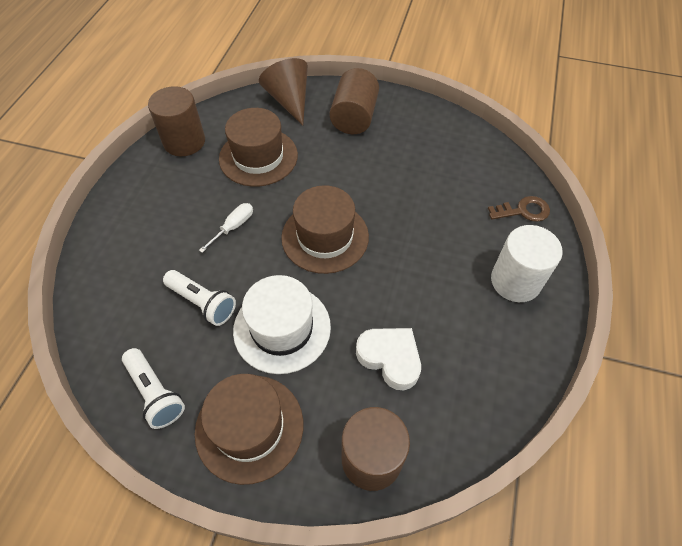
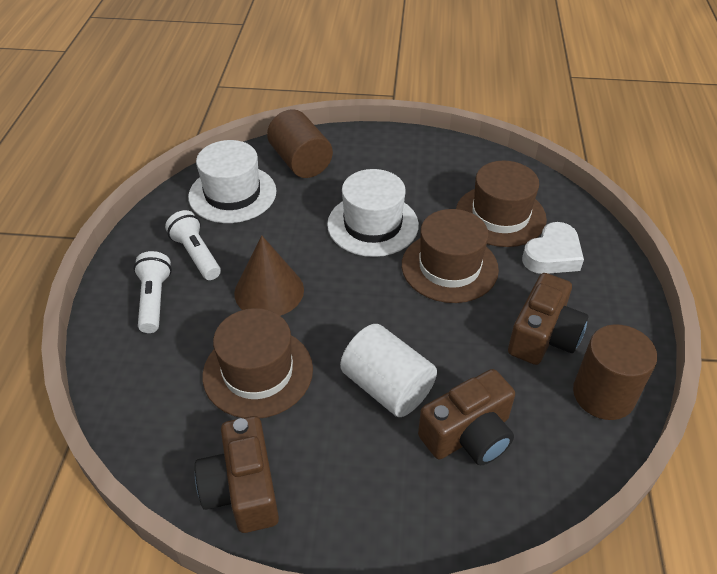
brown camera: none = 0 -> [195,416,279,533] [418,369,515,465] [508,273,588,365] = 3
brown cylinder: [148,86,205,156] [330,68,379,134] [342,407,410,491] = 3 -> [267,109,333,178] [573,324,657,420] = 2
brown key: [488,196,550,222] = 1 -> none = 0
white hat: [233,275,331,374] = 1 -> [188,140,277,223] [327,169,419,257] = 2
white screwdriver: [199,203,253,253] = 1 -> none = 0

